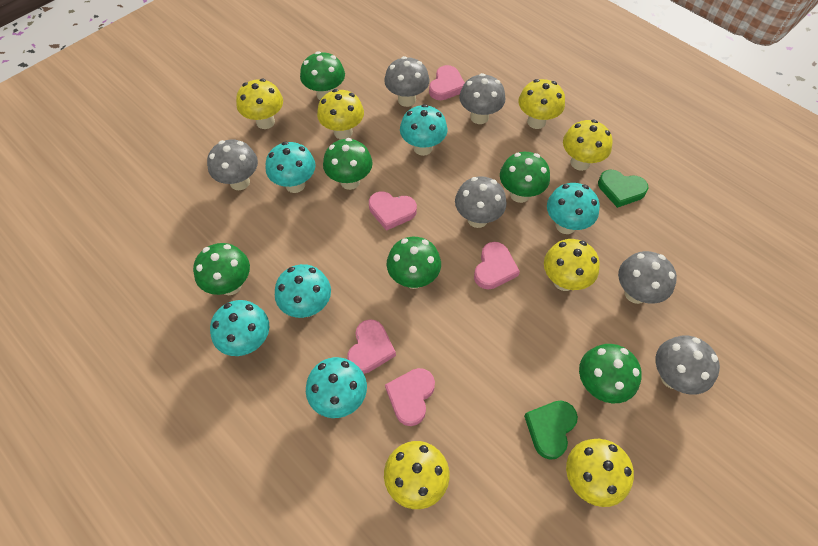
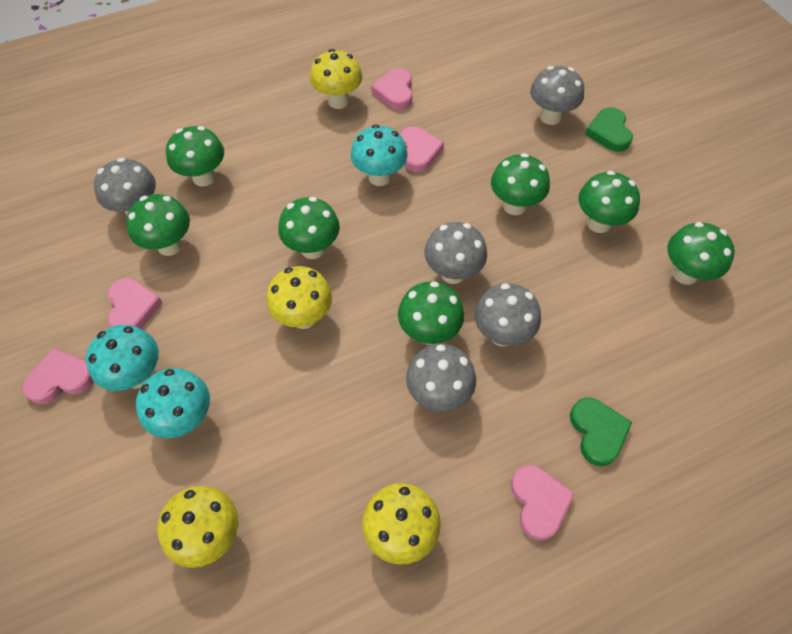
green mushroom: [193,243,250,295] [300,51,345,100] [323,138,373,190] [387,237,441,289] [500,152,550,203] [579,344,642,403] = 6 -> [126,194,190,256] [166,126,224,187] [278,197,340,259] [398,281,464,345] [491,153,550,215] [578,171,640,233] [667,222,735,285] = 7
grey mushroom: [207,139,258,190] [384,56,430,107] [455,176,506,228] [459,73,506,124] [618,251,677,304] [656,335,720,395] = 6 -> [94,158,156,215] [406,344,476,412] [425,222,487,284] [474,283,541,347] [530,66,584,125] = 5
turquoise mushroom: [210,300,269,356] [266,141,316,193] [275,264,331,318] [306,357,367,418] [400,104,447,156] [547,183,600,234] = 6 -> [86,325,159,391] [136,368,210,438] [351,124,408,186] = 3
yellow mushroom: [236,79,283,129] [317,89,364,139] [384,441,450,509] [518,79,565,129] [544,239,600,291] [563,120,613,171] [566,439,634,507] = 7 -> [157,486,238,568] [267,266,332,329] [310,49,362,109] [362,483,441,565] = 4

